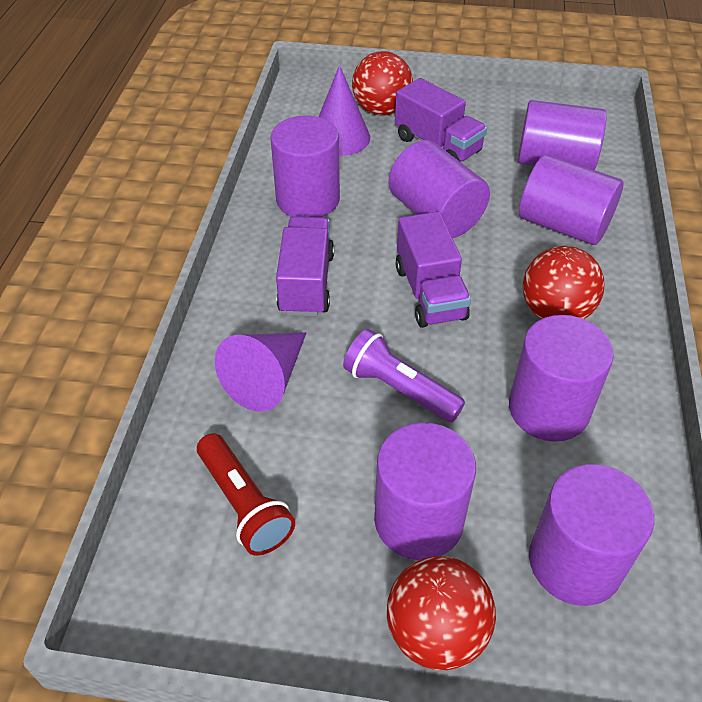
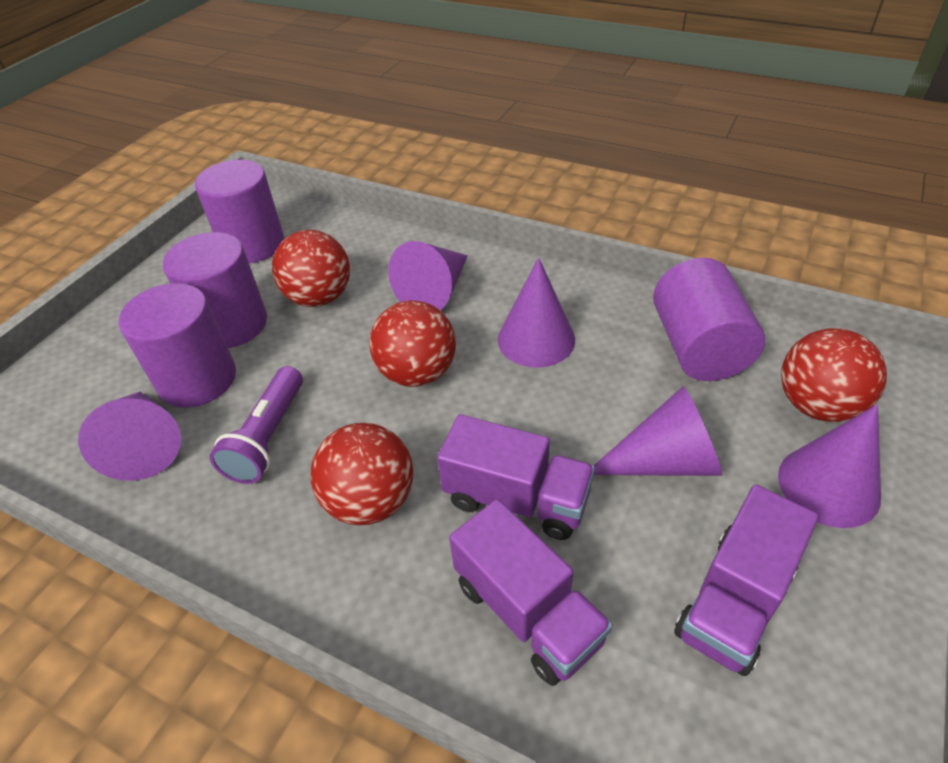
purple cone: [215,332,306,412] [318,65,370,156] = 2 -> [78,392,181,481] [388,241,468,310] [498,257,575,368] [594,386,722,476] [778,404,881,528] = 5
purple cylinder: [271,115,340,217] [374,423,476,560] [389,140,490,238] [509,315,614,442] [518,100,607,170] [519,154,623,245] [529,464,654,606] = 7 -> [119,283,236,408] [163,232,267,348] [195,159,284,263] [653,258,765,381] = 4
red ball: [352,51,413,116] [387,556,496,670] [522,246,604,319] = 3 -> [272,230,350,307] [311,423,414,525] [369,301,456,387] [781,328,887,422] = 4
red flashlight: [197,433,295,556] = 1 -> none = 0

